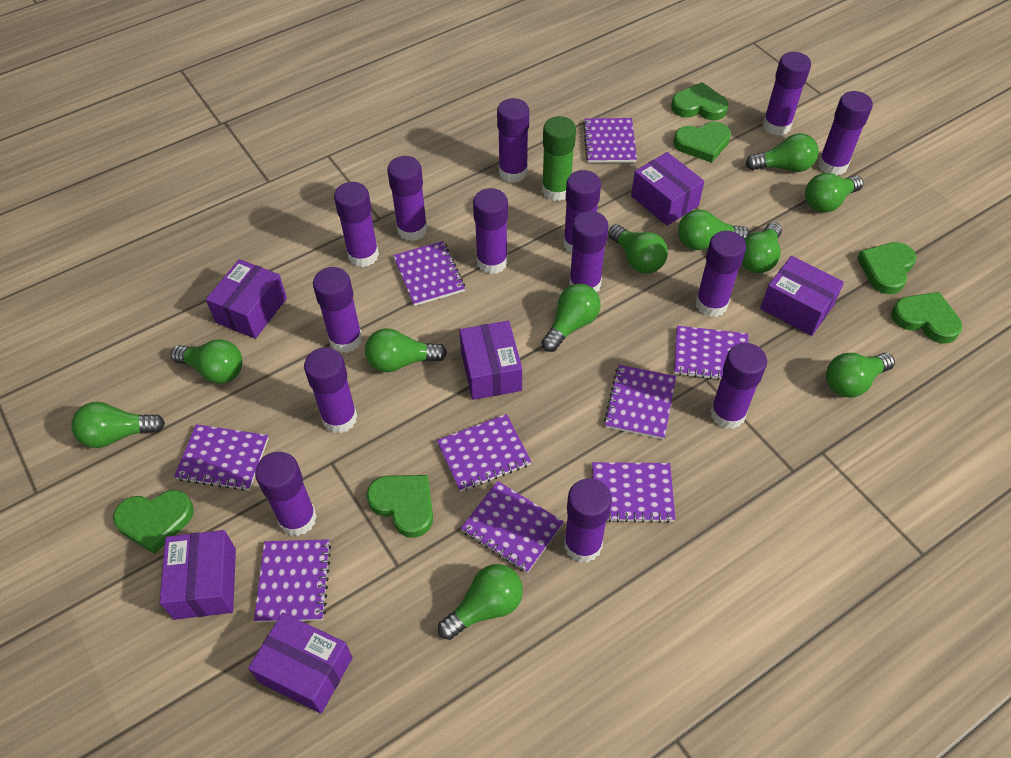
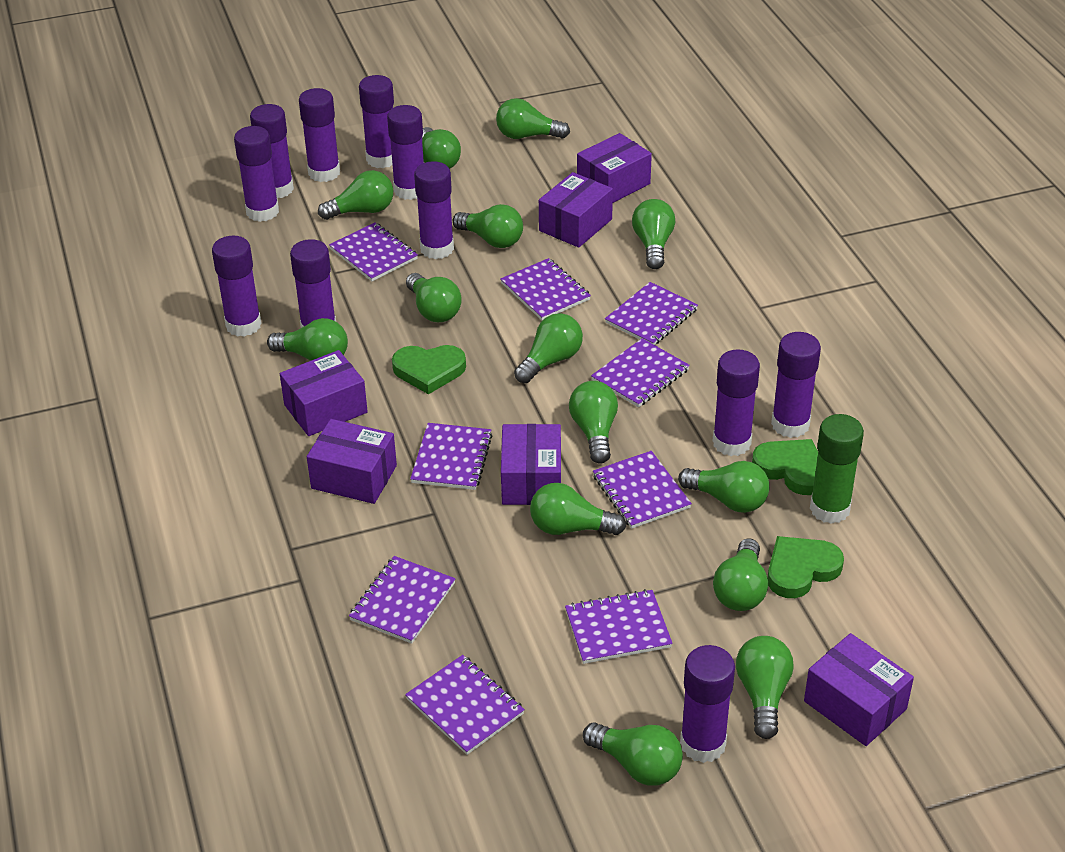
green heart: [113,490,194,554] [366,475,433,538] [671,82,728,120] [673,122,731,163] [857,242,916,294] [891,292,962,344] = 6 -> [392,345,466,394] [752,439,818,495] [767,536,844,598] = 3
green light bulb: [71,402,165,448] [171,339,242,384] [365,328,447,372] [438,564,523,640] [542,284,601,352] [608,224,668,273] [678,210,749,250] [742,222,782,273] [746,133,819,172] [805,173,863,213] [826,353,895,398] = 11 -> [267,318,348,361] [318,170,393,220] [406,273,462,322] [422,127,461,169] [453,204,523,248] [496,98,570,139] [514,313,583,383] [530,483,626,535] [569,381,618,464] [583,722,683,786] [632,199,675,269] [678,461,769,513] [713,538,768,611] [736,636,794,739] = 14
purple glue stick: [255,451,317,536] [304,347,357,433] [313,267,363,353] [334,182,379,267] [387,156,428,241] [473,188,508,274] [497,98,529,183] [563,170,601,254] [564,478,612,563] [569,211,609,292] [695,231,746,317] [710,343,767,429] [762,52,811,136] [818,91,873,175] = 14 -> [212,236,262,337] [234,126,279,222] [250,104,294,198] [290,239,336,328] [299,88,340,182] [359,75,394,168] [387,105,424,200] [414,161,454,259] [680,645,735,763] [713,349,760,456] [771,332,821,438] = 11

